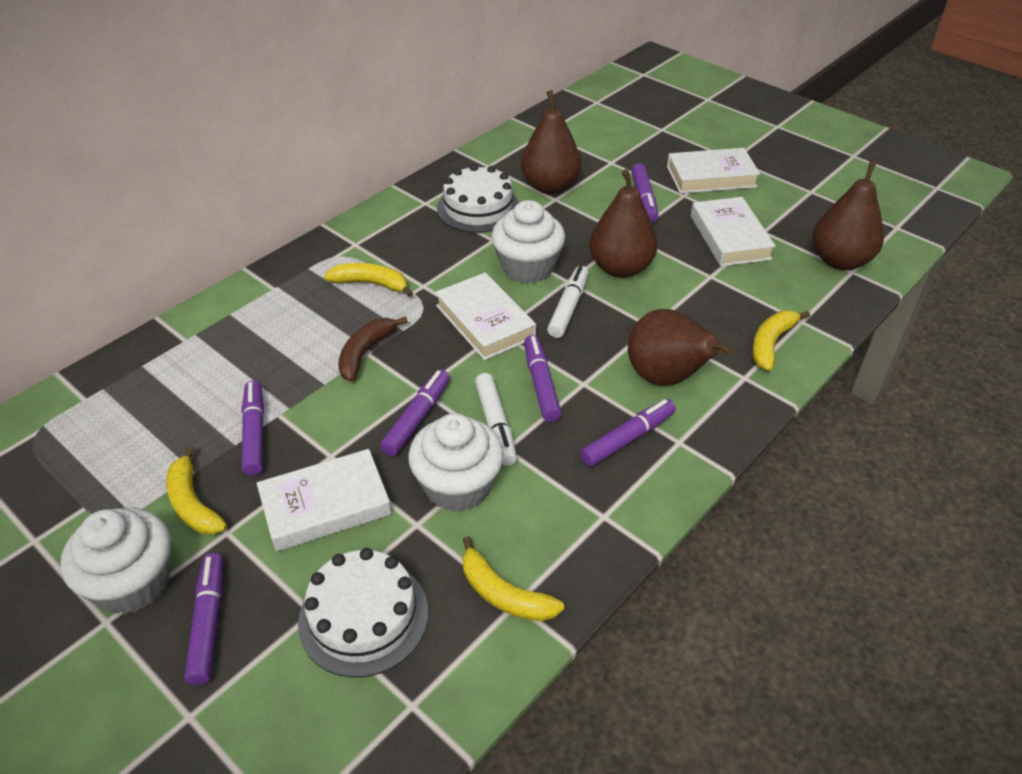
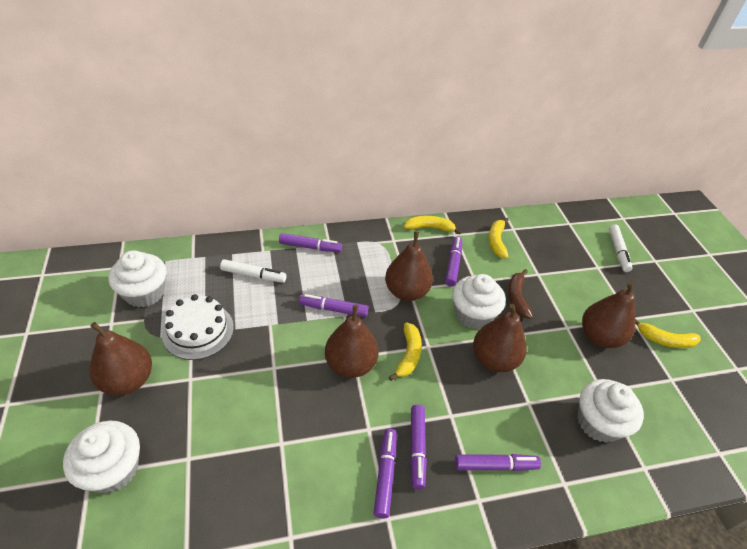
brown pear: [521,90,581,194] [589,169,658,278] [628,309,735,386] [813,160,884,270] = 4 -> [90,322,152,396] [325,304,379,378] [385,231,433,301] [473,303,527,372] [582,281,635,348] = 5
white book: [257,449,392,552] [435,272,536,360] [667,148,760,194] [691,197,776,266] = 4 -> none = 0
white cake: [298,548,428,678] [437,164,519,233] = 2 -> [162,294,234,360] = 1
white cupcake: [60,508,171,614] [408,413,504,512] [491,200,565,283] = 3 -> [63,421,140,494] [108,251,166,308] [452,274,506,329] [577,379,644,443] = 4

